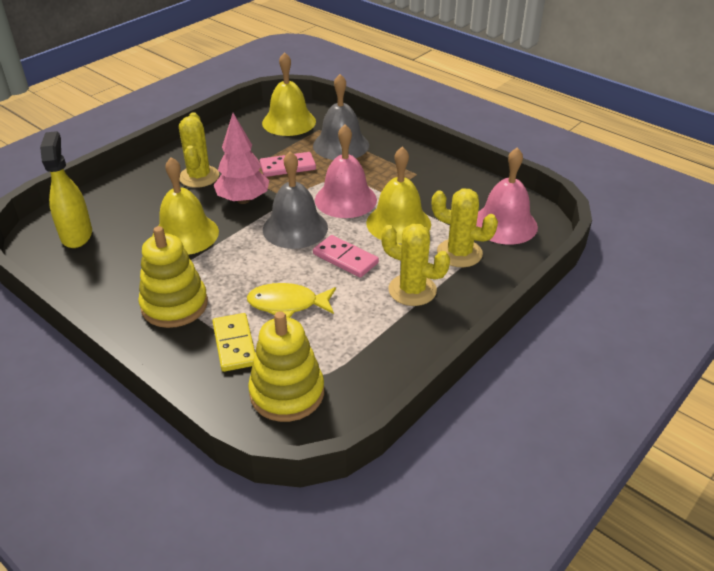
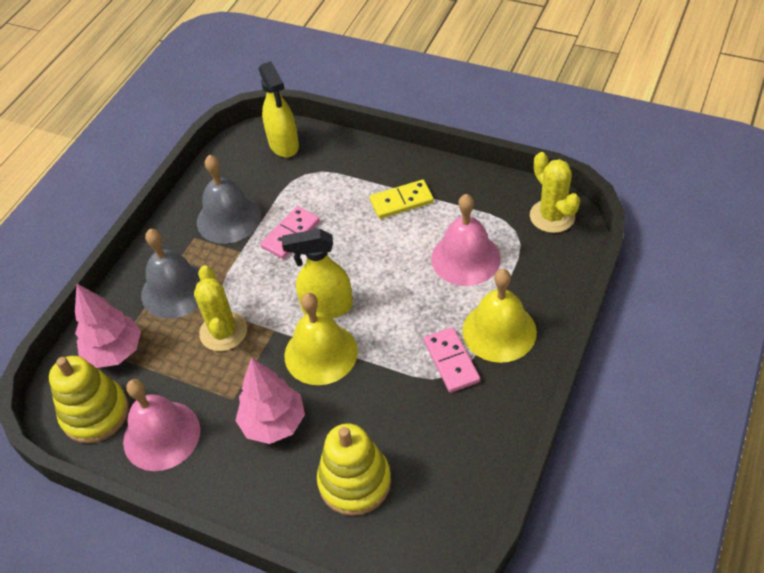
pink tree: [214,113,269,204] = 1 -> [75,284,141,368] [235,358,305,444] = 2
yellow bell: [153,157,219,255] [262,52,316,136] [366,147,431,244] = 3 -> [284,293,358,385] [462,269,537,363] = 2
yellow cactus: [179,112,219,188] [381,224,450,306] [432,189,498,267] = 3 -> [194,265,247,351] [530,152,580,233] = 2
yellow fish: [247,283,336,318] = 1 -> none = 0
yellow spray bottle: [40,131,92,248] = 1 -> [259,61,299,157] [282,229,353,319] = 2

